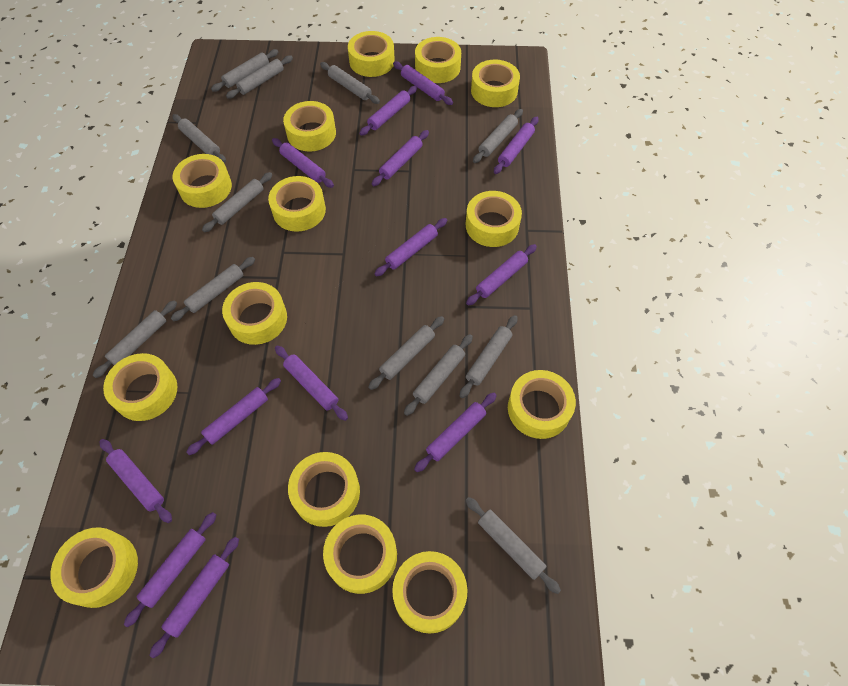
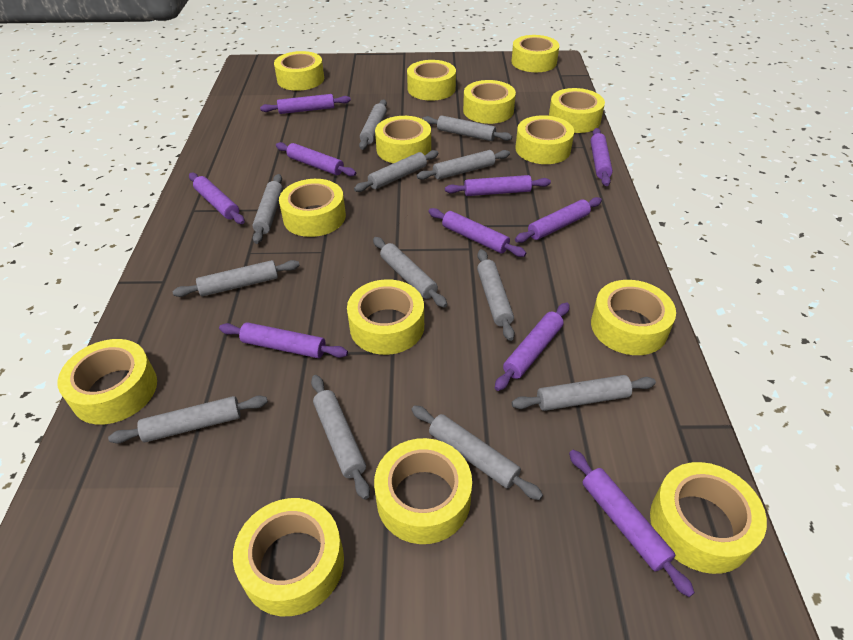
purple rolling pin: [99,439,172,523] [124,512,216,627] [149,537,239,658] [186,378,281,455] [272,138,334,188] [275,346,348,421] [360,86,417,136] [372,130,429,186] [374,218,447,276] [393,61,453,105] [414,393,497,472] [466,244,537,306] [494,117,539,174] = 13 -> [189,173,245,224] [219,322,348,358] [260,94,351,114] [276,142,356,176] [428,208,526,257] [445,175,551,196] [495,302,570,391] [515,197,602,243] [569,450,695,597] [590,128,613,186] = 10

